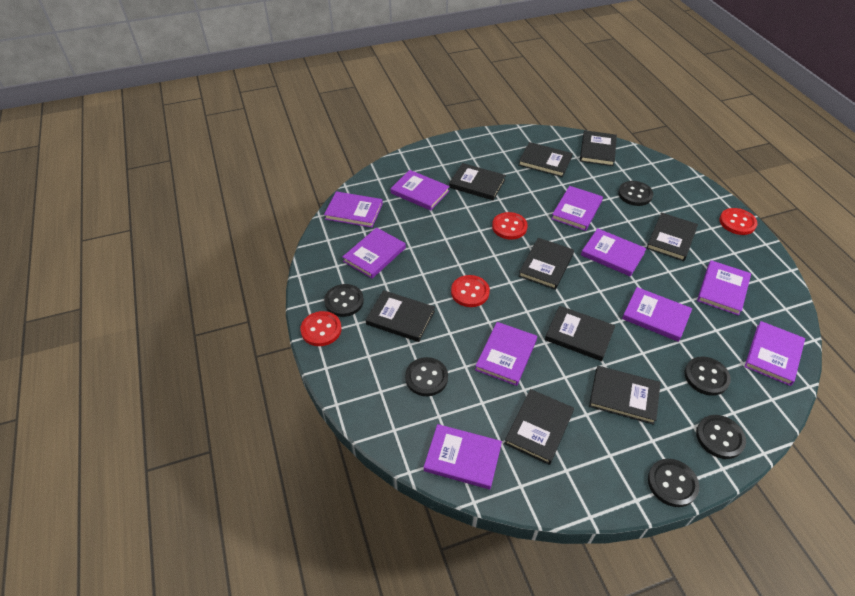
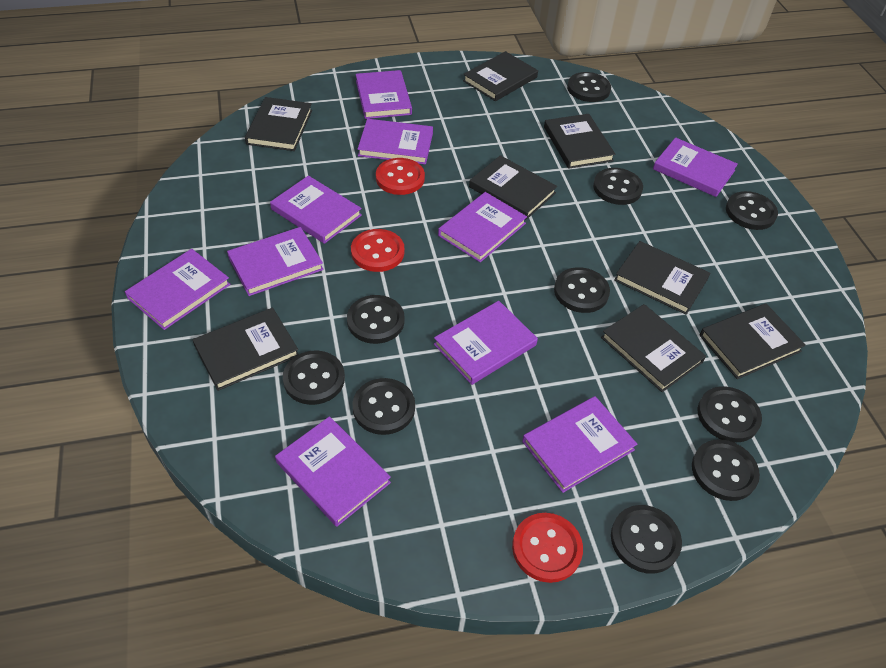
black book: [366,290,435,342] [449,163,506,200] [504,389,574,465] [518,142,573,177] [518,238,574,290] [545,306,615,361] [580,130,617,166] [589,366,661,425] [646,212,698,261] = 9 -> [193,308,298,391] [245,97,312,151] [463,51,538,101] [469,155,557,220] [544,114,616,169] [601,304,706,392] [614,241,710,314] [699,303,806,379] = 8
black button: [324,284,364,317] [405,357,448,396] [618,181,653,206] [648,459,699,507] [684,357,731,396] [696,415,746,459] = 6 -> [283,351,345,405] [347,295,405,344] [353,378,415,435] [554,267,610,313] [567,72,611,102] [593,168,643,205] [611,505,682,574] [692,439,760,501] [697,386,762,442] [726,191,778,230] = 10
red button: [300,311,342,346] [451,275,490,307] [492,212,528,240] [719,208,758,235] = 4 -> [351,229,404,272] [376,158,425,195] [512,513,583,583] = 3

